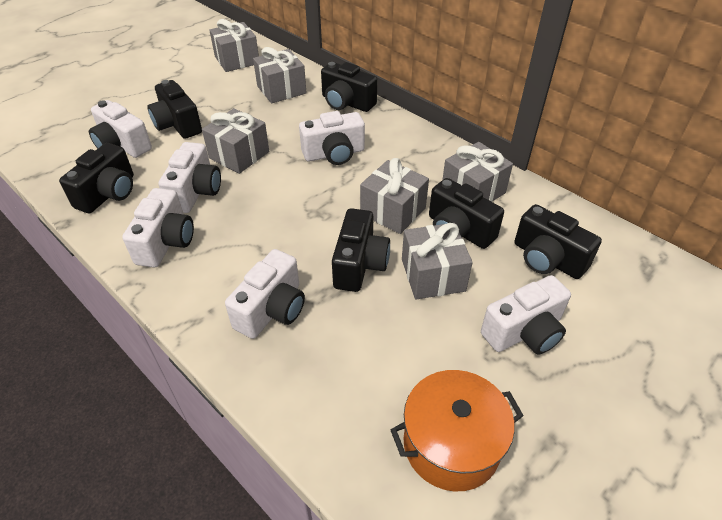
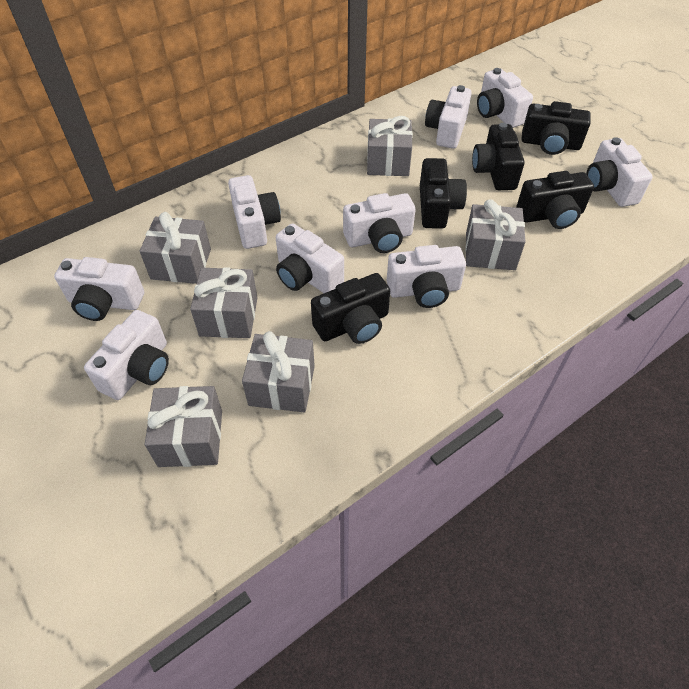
black camera: [59,143,134,213] [147,80,202,139] [321,62,377,112] [332,208,390,292] [429,178,504,249] [514,204,602,279] = 6 -> [311,273,390,344] [420,158,467,229] [472,123,524,190] [516,171,594,229] [521,101,591,155] = 5
orange pot: [390,370,524,491] = 1 -> none = 0
white camera: [89,100,152,158] [122,188,194,267] [158,142,221,213] [225,249,305,339] [299,111,365,165] [481,275,571,355] = 6 -> [54,257,144,321] [84,310,169,400] [228,175,281,249] [276,224,344,293] [343,193,416,253] [387,245,466,308] [425,85,472,149] [477,68,533,128] [587,137,653,207] = 9

